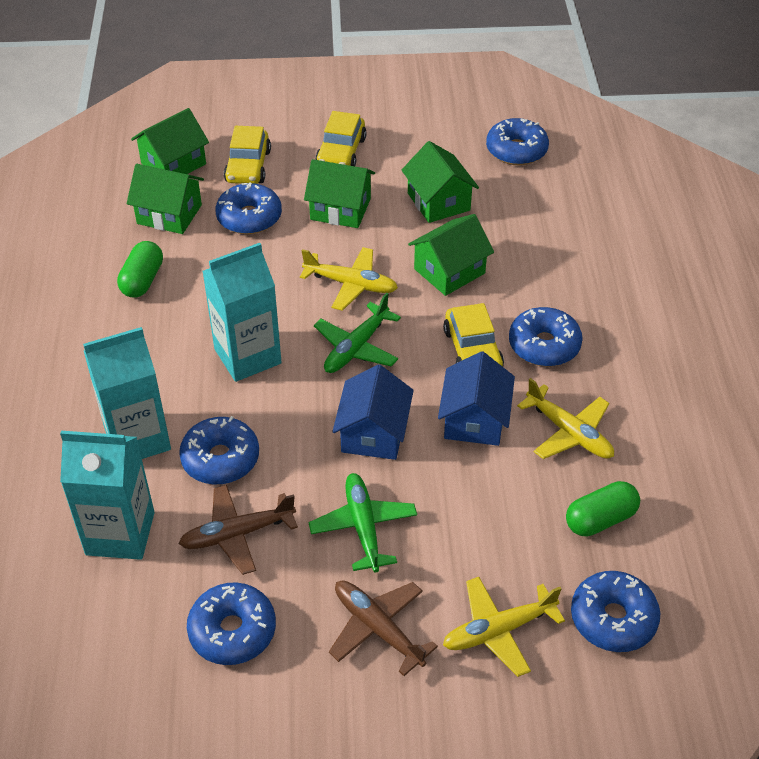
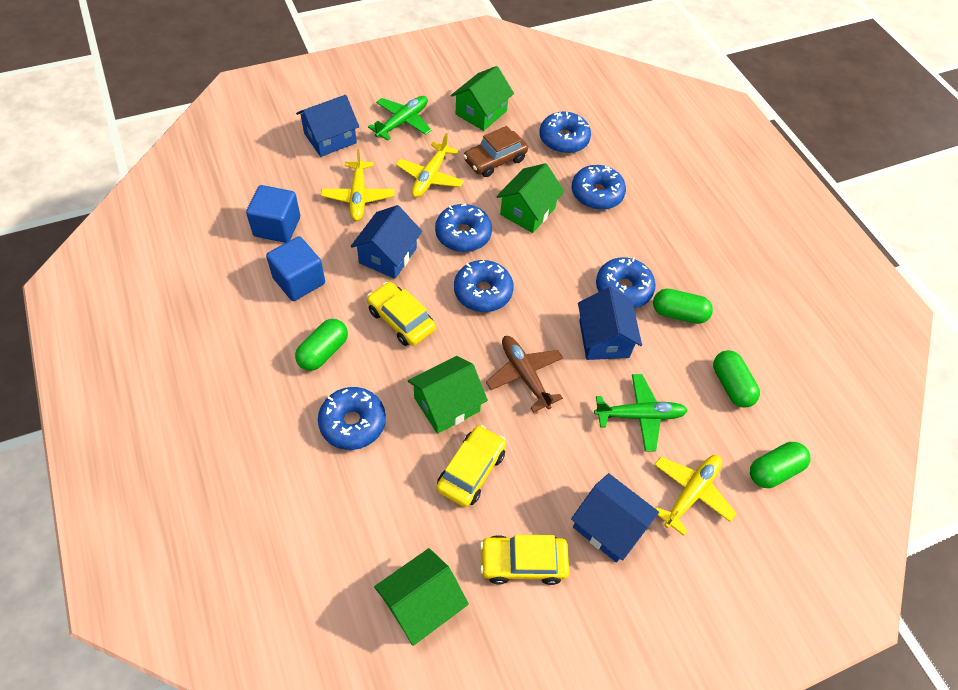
blue cube: none = 0 -> [246,185,300,243] [266,236,325,301] = 2
blue house: [332,364,414,460] [438,351,515,446] = 2 -> [296,95,359,157] [351,205,422,279] [571,473,659,563] [578,287,642,360] = 4
brown car: none = 0 -> [463,126,528,177] = 1
brown plane: [179,485,298,575] [329,580,438,676] = 2 -> [486,336,563,412] = 1
green capsule: [117,241,163,298] [566,481,640,537] = 2 -> [295,319,348,371] [653,289,713,324] [713,350,760,408] [750,442,810,488] = 4
green house: [127,164,204,234] [131,108,209,174] [304,159,375,228] [402,141,479,223] [408,214,494,296] = 5 -> [374,548,469,646] [408,356,488,434] [451,66,514,131] [496,163,565,233] = 4
turquoise carton: [60,431,155,560] [83,327,171,459] [202,243,282,382] = 3 -> none = 0

